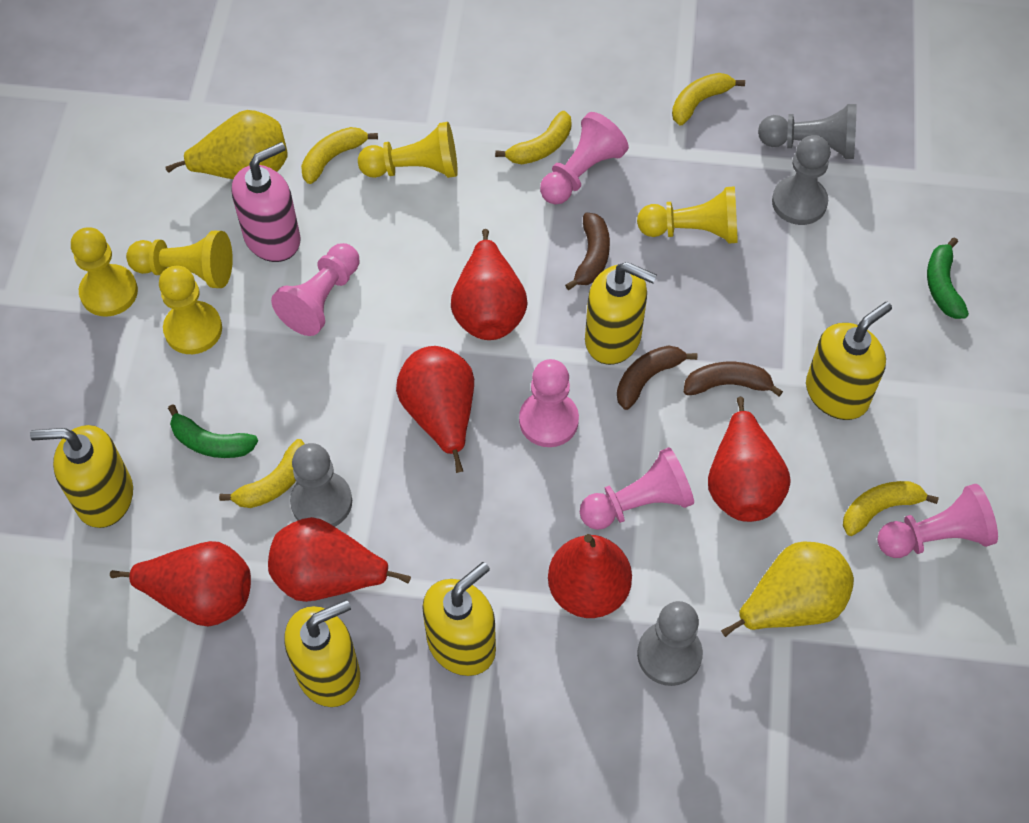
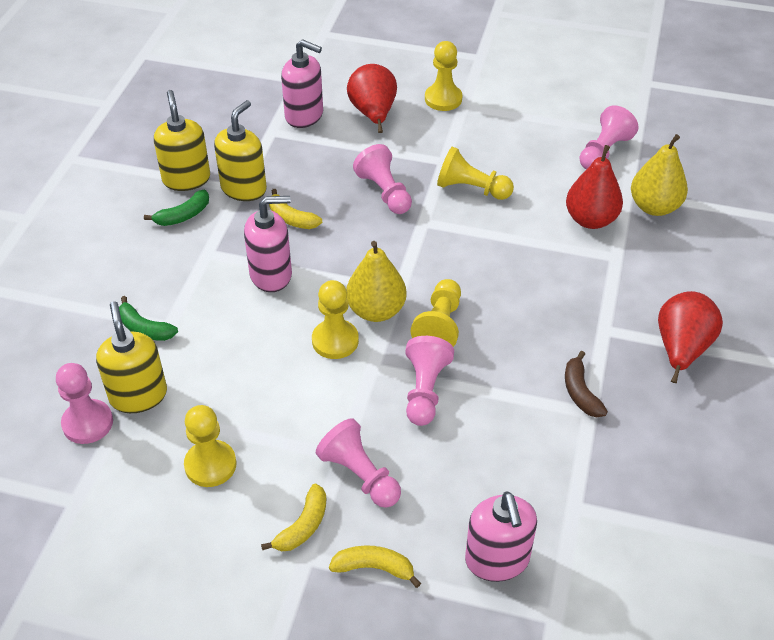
brown banana: [565,213,610,290] [617,345,698,410] [684,362,783,396] = 3 -> [565,351,608,417] = 1
grey pawn: [290,443,352,527] [637,601,703,686] [758,104,857,159] [772,135,831,225] = 4 -> none = 0
pink soap dispenser: [232,142,301,262] = 1 -> [244,196,292,292] [281,39,323,128] [465,492,537,582] = 3
red pear: [110,541,251,627] [268,517,411,602] [396,346,474,473] [451,229,528,340] [548,534,632,618] [708,397,791,522] = 6 -> [347,64,397,133] [566,145,623,229] [658,291,723,383] = 3
yellow banana: [219,439,304,508] [301,127,378,184] [495,111,572,164] [672,73,745,125] [843,481,939,536] = 5 -> [261,484,326,551] [269,189,322,229] [329,545,421,588] = 3
yellow soap dispenser: [30,425,133,528] [284,600,360,707] [422,562,496,676] [585,262,657,365] [806,302,892,420] = 5 -> [96,301,167,413] [154,90,210,191] [214,100,267,201] = 3

